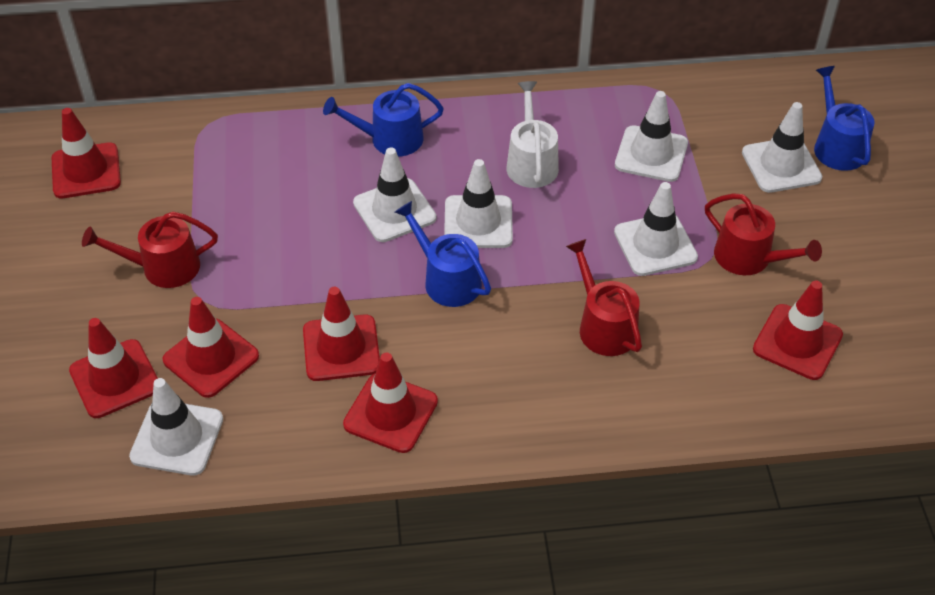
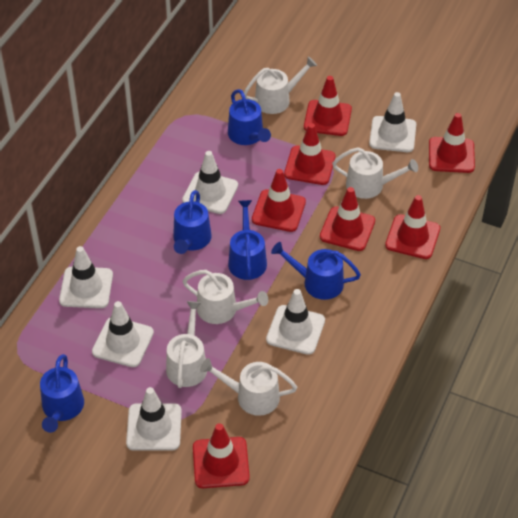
blue watering can: [323,83,444,157] [395,201,491,307] [814,66,875,171] = 3 -> [40,354,84,433] [173,190,212,254] [228,89,271,145] [228,200,267,280] [271,242,361,300] = 5
red traffic cone: [52,108,121,198] [69,318,158,418] [163,297,259,398] [303,287,380,381] [343,353,438,453] [753,280,843,380] = 6 -> [193,423,250,488] [252,169,306,232] [284,123,335,185] [304,76,352,136] [320,187,375,251] [385,195,440,259] [429,113,475,173] = 7
red watering can: [82,211,218,288] [566,239,642,356] [705,193,822,275] = 3 -> none = 0
white watering can: [506,81,559,188] = 1 -> [166,301,207,388] [183,270,268,324] [200,358,297,416] [244,57,317,114] [332,147,418,199] = 5

